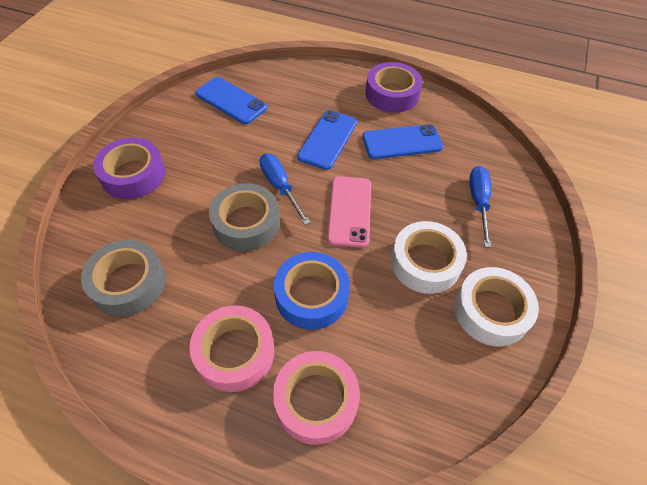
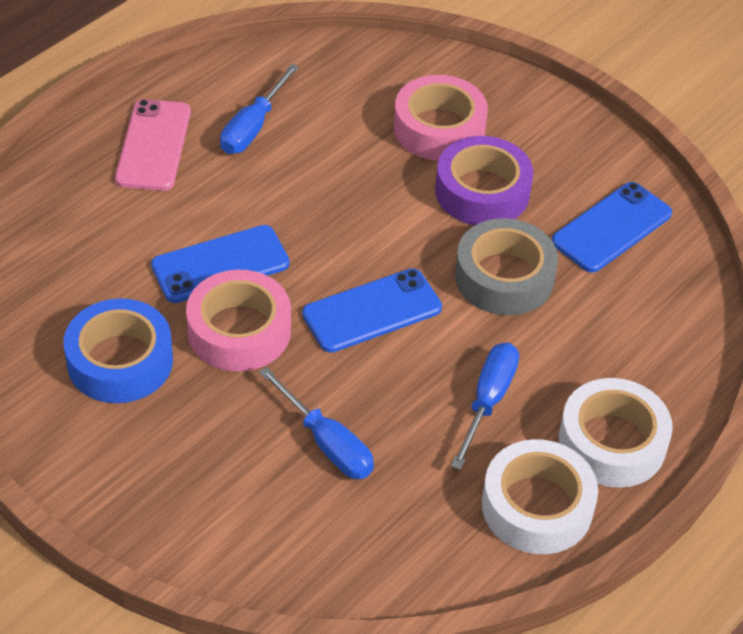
blue screwdriver: [260,153,310,225] [469,166,491,248] = 2 -> [220,64,299,154] [259,367,374,479] [451,343,519,470] = 3
grey tape: [81,240,166,316] [209,183,280,251] = 2 -> [455,218,558,315] = 1
purple tape: [93,137,165,199] [366,62,423,113] = 2 -> [435,136,533,225] = 1

